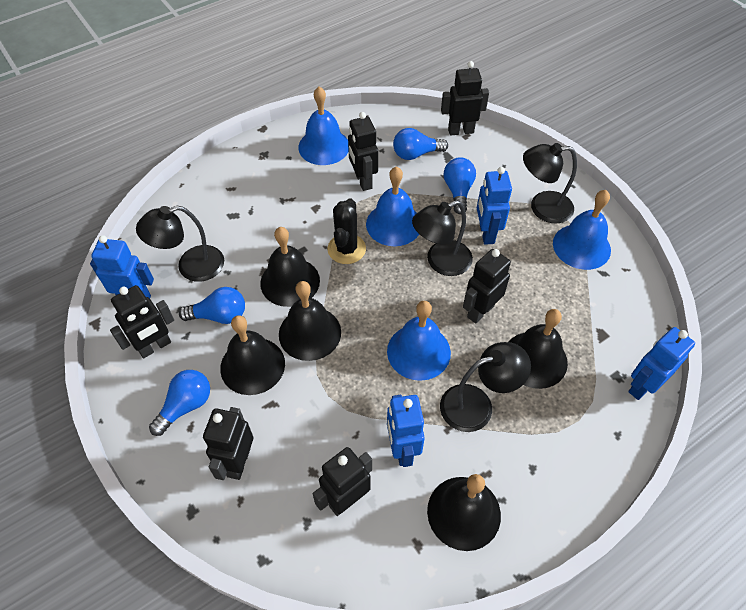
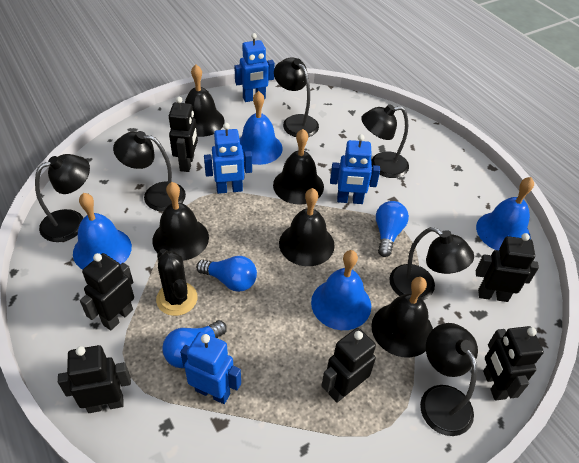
black lamp: [136,206,224,282] [412,200,473,276] [440,342,531,432] [523,143,577,224] = 4 -> [35,154,90,242] [113,131,186,211] [274,57,319,137] [361,104,409,178] [389,227,474,300] [420,323,478,436] = 6
blue light bulb: [149,370,210,436] [179,287,245,324] [393,128,448,160] [444,157,476,214] = 4 -> [162,320,227,368] [196,256,257,292] [376,201,409,257] = 3

